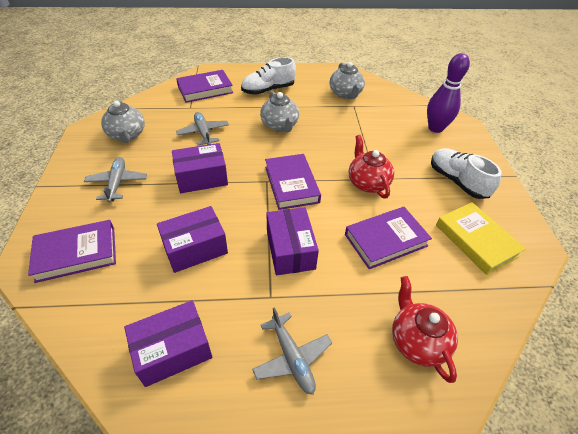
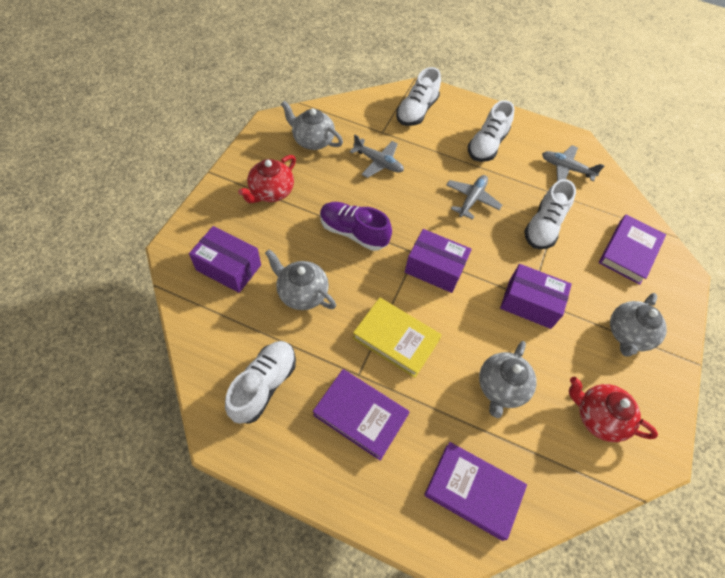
grey teapot: [101,99,145,143] [260,91,299,133] [330,62,365,99] = 3 -> [265,249,336,310] [281,101,343,150] [479,341,537,418] [610,293,667,357] = 4
purple book: [28,220,116,283] [176,70,233,103] [265,154,321,210] [345,207,432,269] = 4 -> [313,369,410,461] [424,442,527,541] [599,215,666,285] = 3
purple bowling pin: [427,53,470,133] = 1 -> none = 0
purple box: [124,300,212,387] [157,206,228,273] [172,143,228,193] [266,207,319,275] = 4 -> [189,226,261,293] [405,229,472,293] [500,264,572,329] = 3
purple shoe: none = 0 -> [320,202,392,251] = 1
white shoe: [241,57,296,95] [431,148,502,199] = 2 -> [225,341,296,424] [396,67,441,126] [468,100,515,162] [524,179,576,249] = 4

